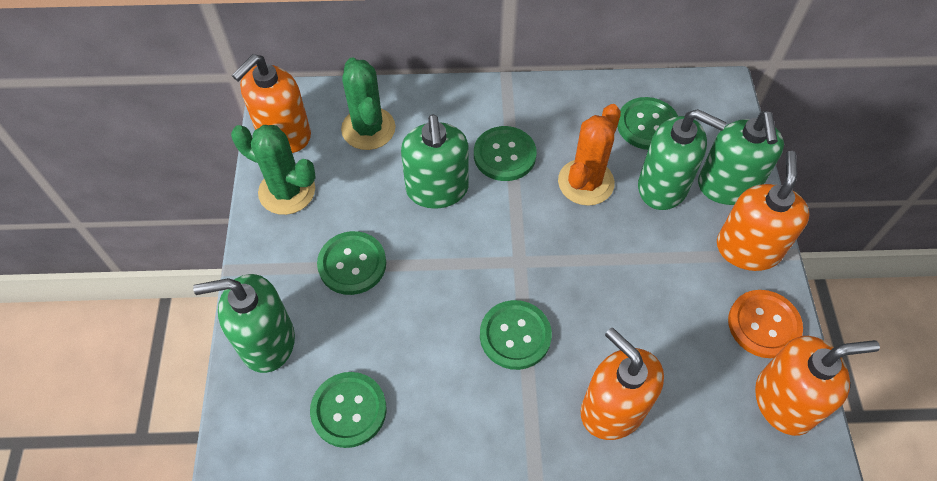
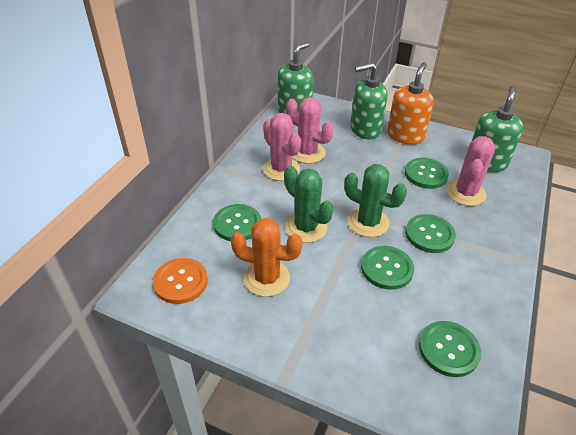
green soap dispenser: [193,274,295,373] [401,114,469,209] [638,109,727,210] [698,111,784,205] = 4 -> [278,42,314,114] [350,63,388,139] [472,86,523,172] = 3
orange soap dispenser: [232,54,311,153] [581,328,664,440] [717,151,810,271] [755,336,880,436] = 4 -> [387,62,434,144] = 1
pink cactus: none = 0 -> [263,113,301,181] [286,97,334,164] [446,136,495,206] = 3

